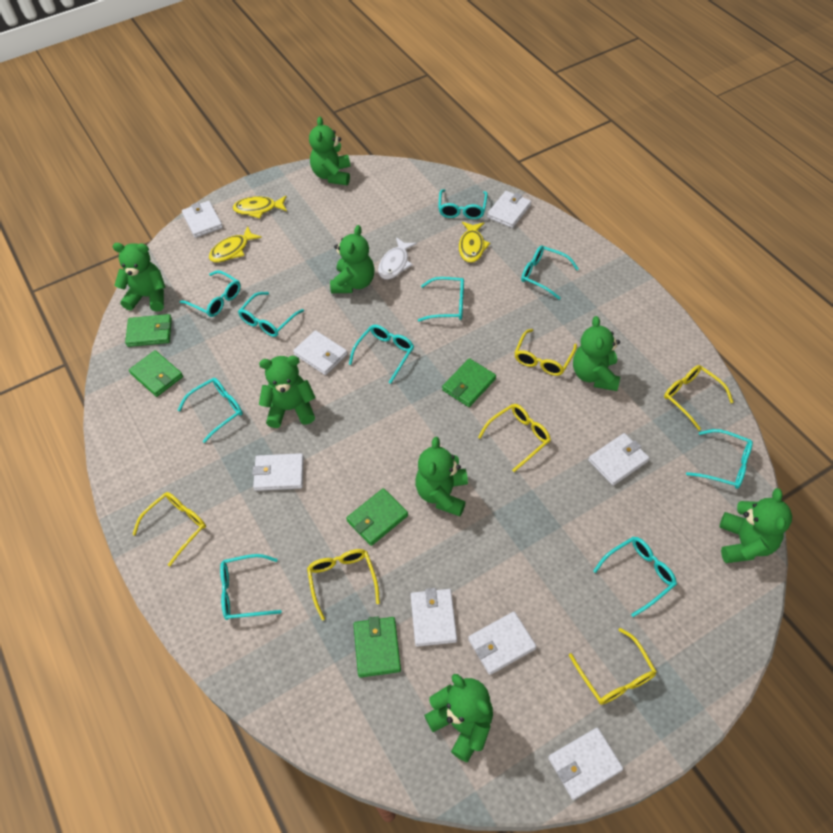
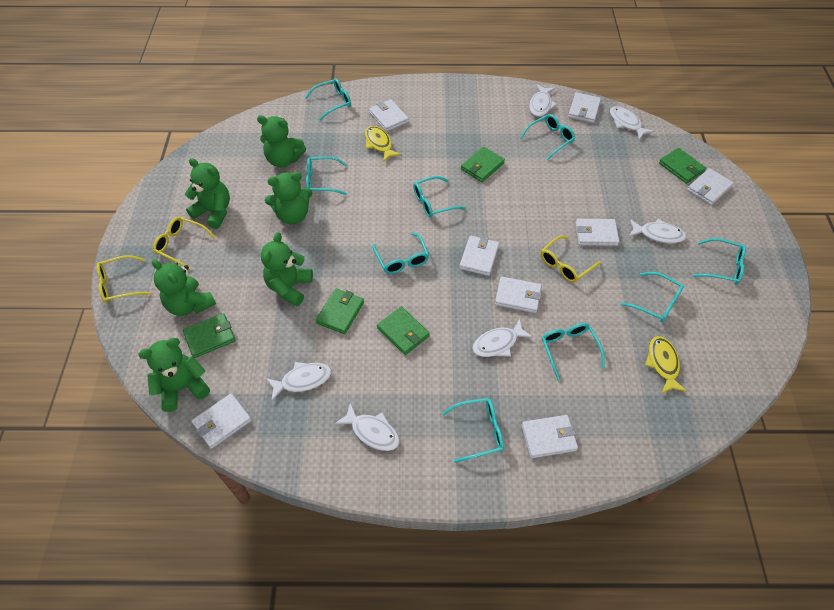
green teddy bear: [113,243,165,312] [259,356,316,428] [309,117,350,185] [330,225,375,293] [415,437,468,516] [424,674,493,762] [573,316,620,391] [719,488,792,563] = 8 -> [138,338,210,412] [152,259,216,316] [185,158,230,229] [257,115,306,168] [261,232,313,306] [265,172,312,224] = 6
turquoise glasses: [178,378,243,443] [180,270,241,317] [220,554,282,620] [238,292,304,337] [349,325,414,384] [418,277,464,322] [438,189,488,219] [521,246,579,299] [593,537,677,617] [686,429,753,489] = 10 -> [305,78,351,120] [306,156,347,195] [372,233,429,274] [413,176,466,218] [442,398,504,463] [520,114,575,160] [542,323,605,381] [621,272,684,322] [693,238,746,285] = 9
white fish: [378,237,417,280] = 1 -> [266,362,331,401] [335,403,400,451] [472,319,533,357] [529,84,557,117] [610,106,654,140] [629,219,686,244] = 6
yellow fish: [209,226,262,262] [233,195,287,219] [459,222,490,263] = 3 -> [365,126,401,162] [645,336,687,393] = 2
yellow glasses: [132,492,206,566] [307,549,380,621] [478,404,551,472] [514,329,577,376] [569,628,657,705] [664,365,733,430] = 6 -> [96,255,151,303] [153,217,216,269] [541,236,601,283] = 3

